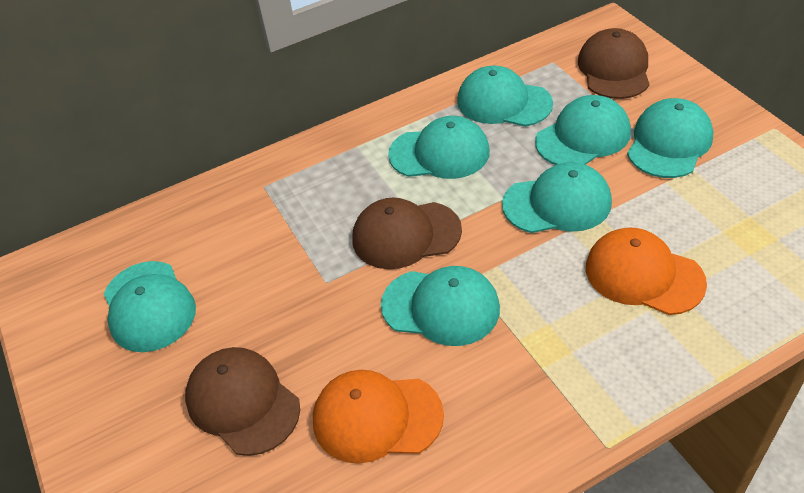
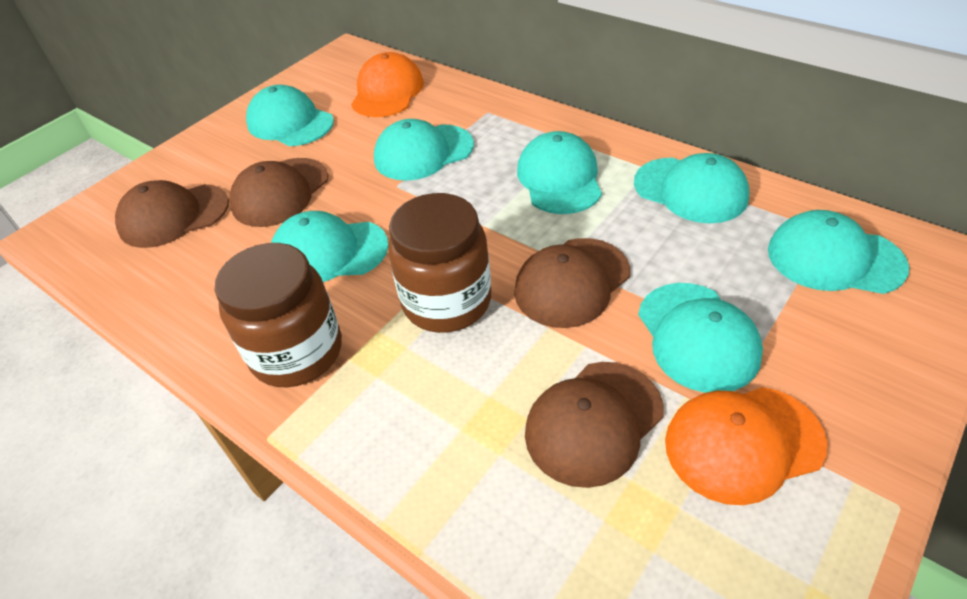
brown cap: [185,347,300,456] [353,198,462,269] [578,28,650,99] = 3 -> [115,180,229,248] [229,158,328,227] [514,238,630,328] [525,362,664,488] = 4
brown jar: none = 0 -> [215,243,342,387] [388,193,491,333] = 2

